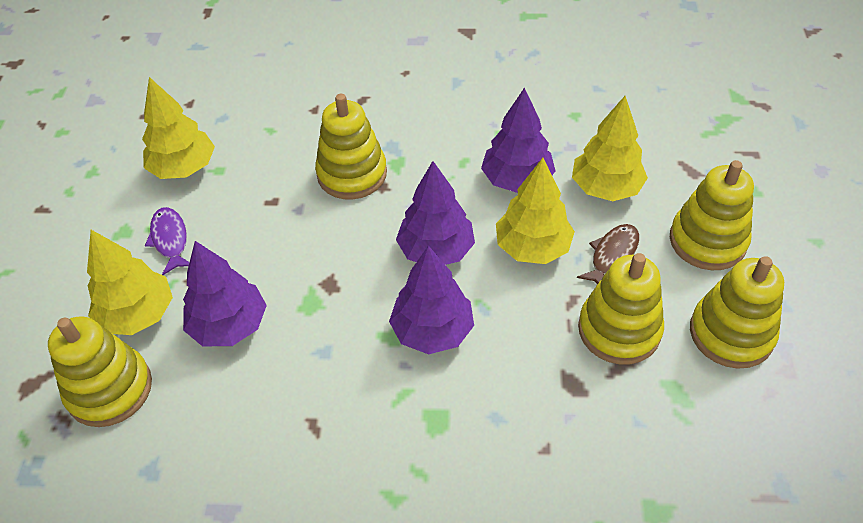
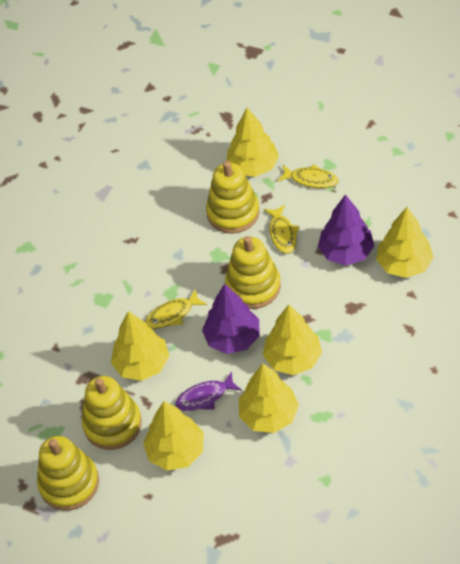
brown fish: [577,224,639,284] = 1 -> none = 0
purple tree: [183,241,267,346] [389,245,474,354] [396,161,475,265] [481,88,555,193] = 4 -> [202,284,260,354] [318,194,374,265] = 2
yellow fish: none = 0 -> [145,288,207,329] [264,205,299,254] [278,164,339,188] = 3
yellow stacking toy: [48,316,152,427] [315,94,387,200] [578,253,664,365] [670,160,754,270] [690,256,784,369] = 5 -> [37,436,99,511] [82,376,142,450] [206,161,260,234] [225,236,281,309] = 4
yellow tree: [87,230,173,335] [142,77,215,179] [496,158,575,264] [572,96,648,201] = 4 -> [111,311,169,381] [143,401,204,470] [227,108,279,177] [239,363,299,433] [263,304,322,375] [376,207,434,278] = 6

